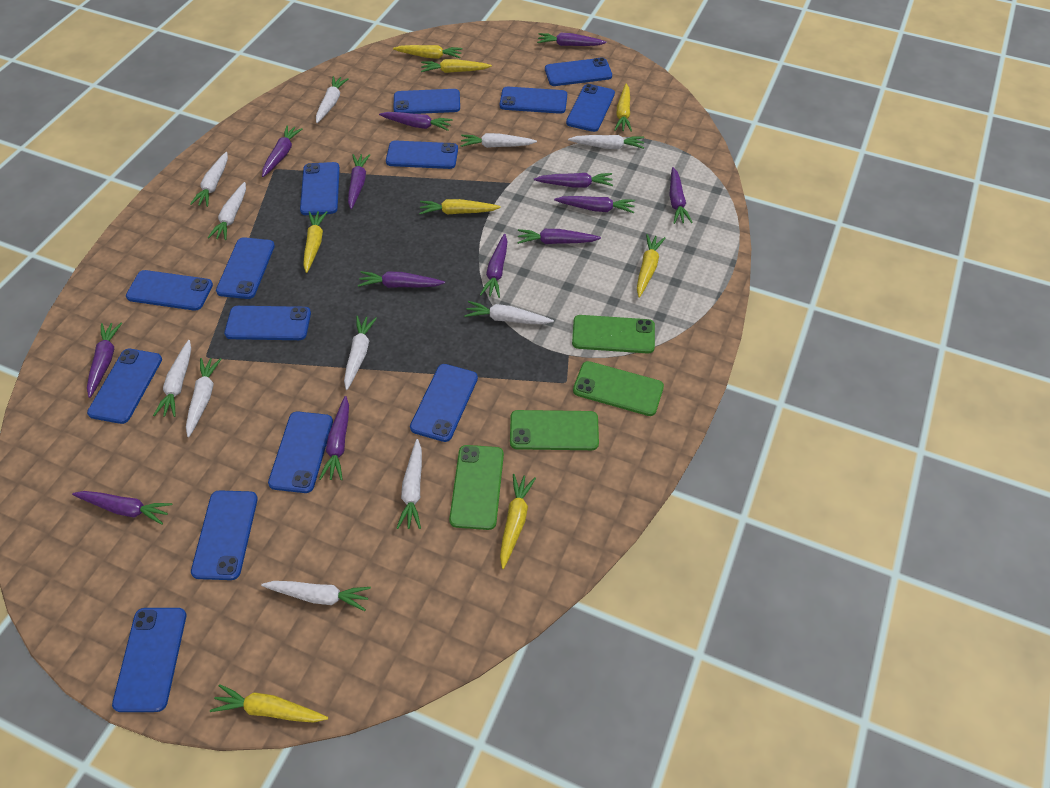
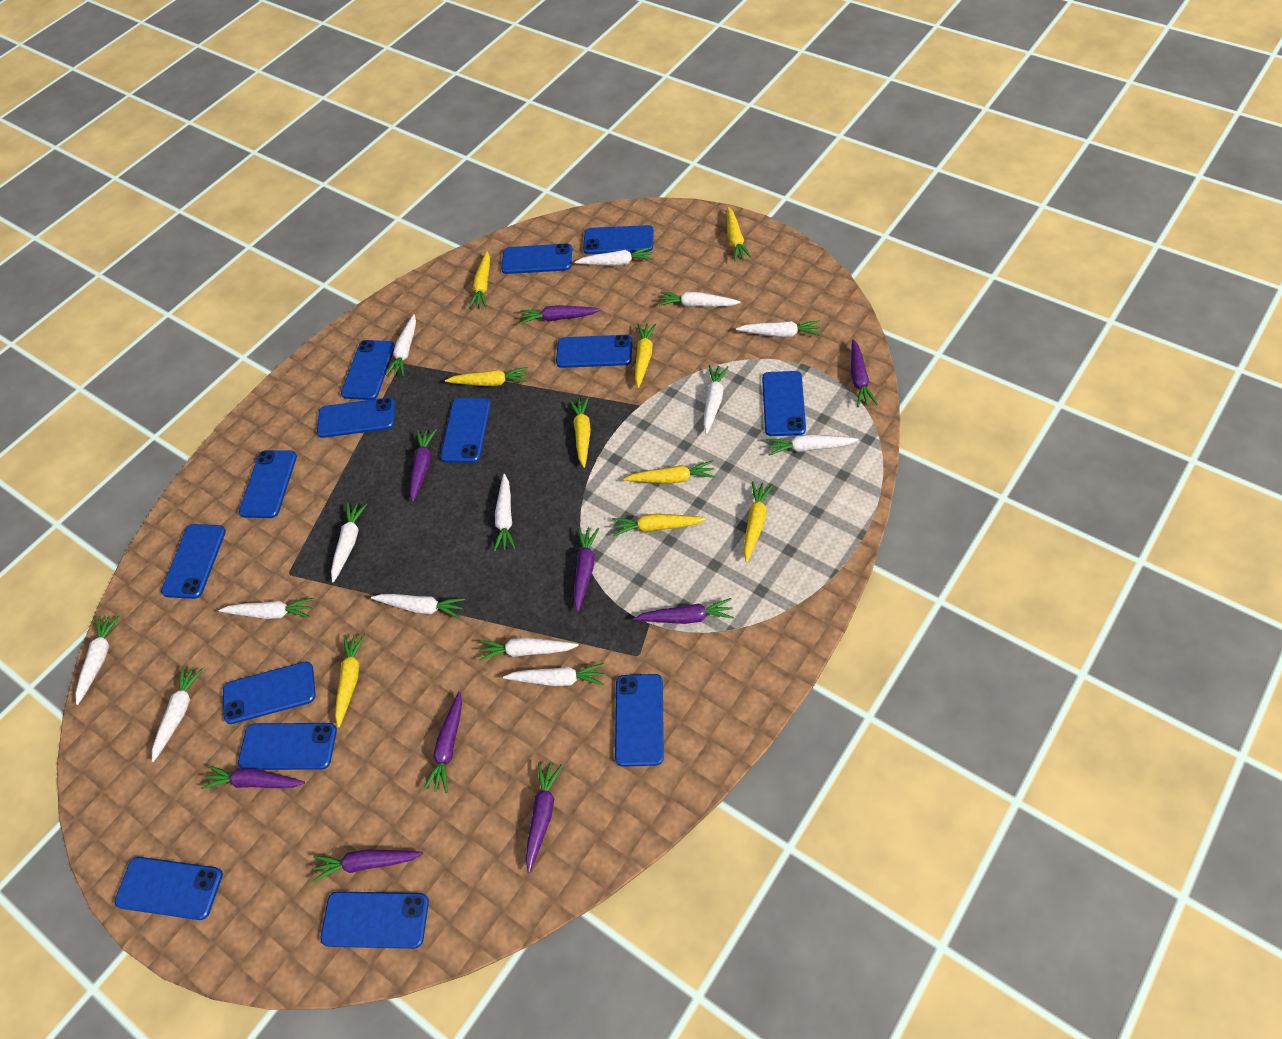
green phone: [449,445,504,530] [510,410,599,450] [572,315,655,353] [573,361,664,416] = 4 -> none = 0
purple carrot: [72,491,173,525] [87,323,122,398] [262,125,303,177] [319,396,349,480] [348,154,370,209] [358,271,445,288] [379,112,453,131] [480,234,507,298] [517,229,601,244] [534,173,613,188] [537,33,606,46] [554,196,635,213] [669,167,693,224] = 13 -> [201,765,305,789] [312,849,423,882] [410,429,436,502] [423,692,462,793] [520,305,601,324] [526,762,563,873] [574,527,599,611] [634,598,734,624] [851,339,878,407] = 9
white carrot: [153,340,191,417] [186,358,222,437] [190,152,228,207] [208,182,246,240] [261,581,371,611] [316,76,349,123] [344,316,377,390] [397,439,422,529] [461,133,537,148] [464,301,554,324] [568,135,644,149] = 11 -> [75,616,120,705] [152,666,203,762] [219,598,313,619] [331,503,367,582] [371,594,465,618] [386,314,416,376] [479,637,579,661] [494,474,516,552] [503,663,604,686] [575,247,653,266] [658,292,740,307] [703,365,728,434] [736,320,821,337] [766,434,859,456] = 14
yellow carrot: [210,684,328,723] [303,211,327,273] [393,45,463,59] [419,199,501,215] [421,59,492,73] [500,474,536,569] [614,84,632,132] [637,234,665,298] = 8 -> [335,634,366,728] [445,367,528,386] [468,251,490,308] [569,397,591,468] [612,513,706,537] [624,461,715,484] [635,323,657,388] [727,207,752,261] [743,481,773,562] = 9

